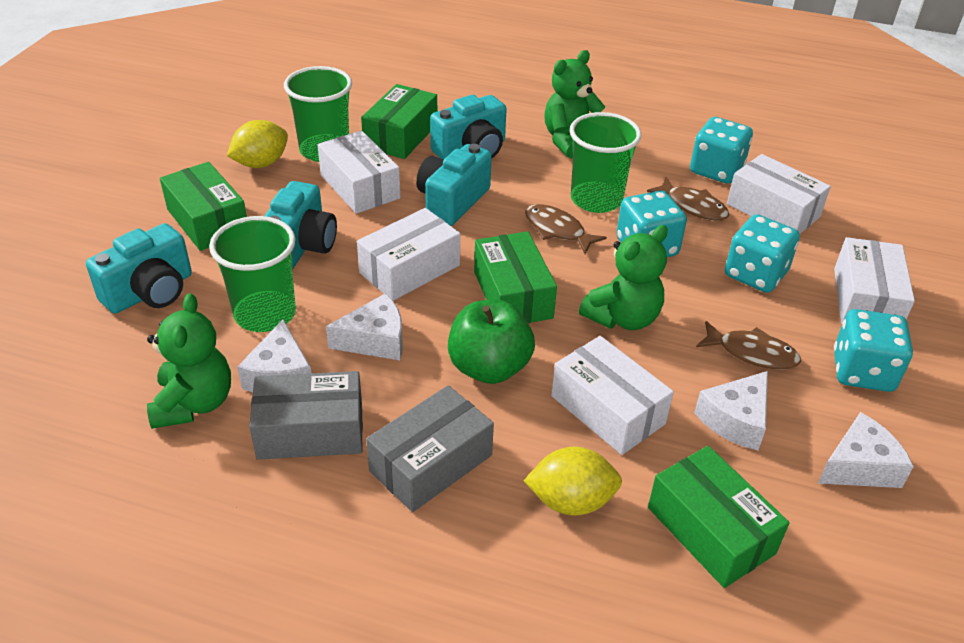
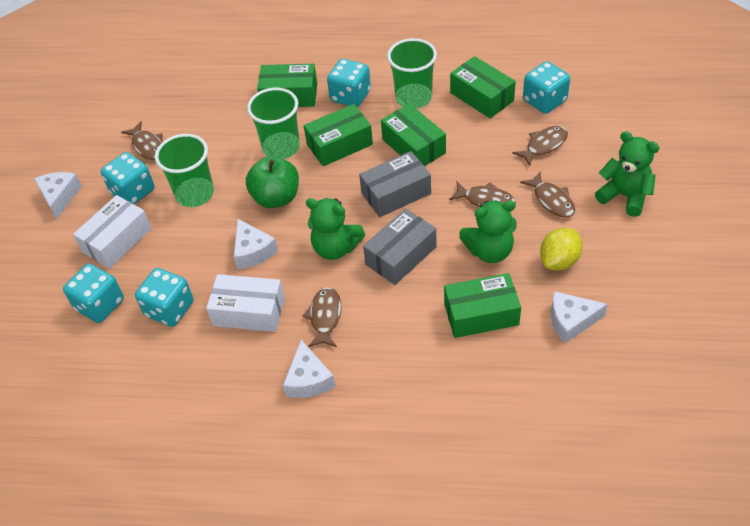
brown fish: [525,204,607,254] [647,177,729,221] [696,321,801,370] = 3 -> [121,121,162,160] [303,287,341,347] [449,182,516,208] [512,126,568,166] [520,171,575,218] = 5
green box: [160,162,247,251] [361,84,437,159] [474,231,557,323] [648,446,789,588] = 4 -> [257,64,317,107] [304,104,373,166] [381,103,446,166] [444,273,521,338] [450,56,516,119] = 5
turquoise camera: [86,223,192,314] [265,181,337,269] [416,144,492,226] [430,95,507,160] = 4 -> none = 0
turquoise dice: [616,190,687,257] [690,117,753,184] [725,214,800,293] [834,309,913,392] = 4 -> [63,264,124,323] [101,152,155,204] [135,268,193,327] [327,59,371,107] [523,61,570,114] = 5
white box: [318,130,401,214] [357,208,460,301] [551,336,674,455] [727,154,831,234] [834,237,915,324] = 5 -> [73,195,152,269] [206,274,285,332] = 2
yellow lemon: [227,120,288,168] [524,446,622,516] = 2 -> [540,228,583,271] = 1

